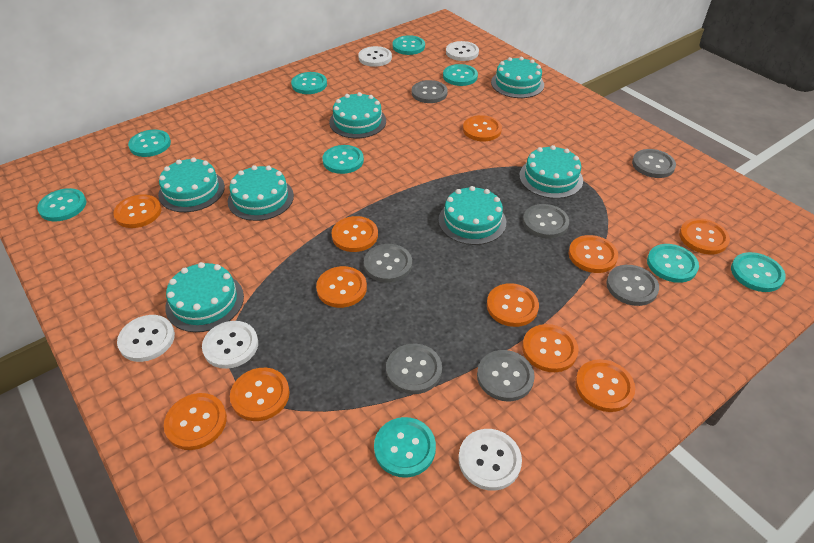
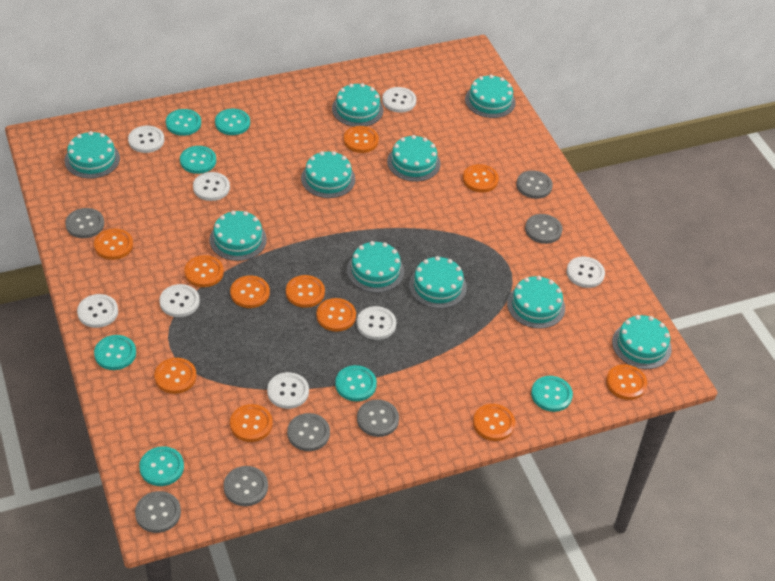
turquoise button: [37,188,86,221] [128,130,171,157] [291,72,327,94] [323,145,364,174] [374,417,436,478] [393,35,425,55] [443,64,478,86] [647,244,699,283] [731,252,786,292] = 9 -> [94,335,136,370] [139,446,184,486] [166,109,201,136] [180,146,216,174] [215,109,250,135] [335,365,377,401] [531,376,573,412] = 7
turquoise cake: [158,157,225,212] [165,262,244,332] [228,165,294,221] [329,92,386,138] [439,186,506,245] [491,57,544,98] [519,145,583,199] = 7 -> [65,131,120,179] [209,211,267,261] [301,151,355,198] [332,83,384,127] [347,241,404,293] [387,135,441,182] [409,256,467,309] [465,75,516,118] [507,276,565,329] [612,315,672,369] = 10
white button: [117,315,175,362] [202,321,258,369] [358,46,392,67] [446,41,479,61] [459,429,522,491] = 5 -> [77,294,118,328] [128,125,164,153] [159,284,200,317] [193,172,230,201] [267,372,309,409] [357,306,396,340] [382,87,416,113] [567,257,605,288] = 8

